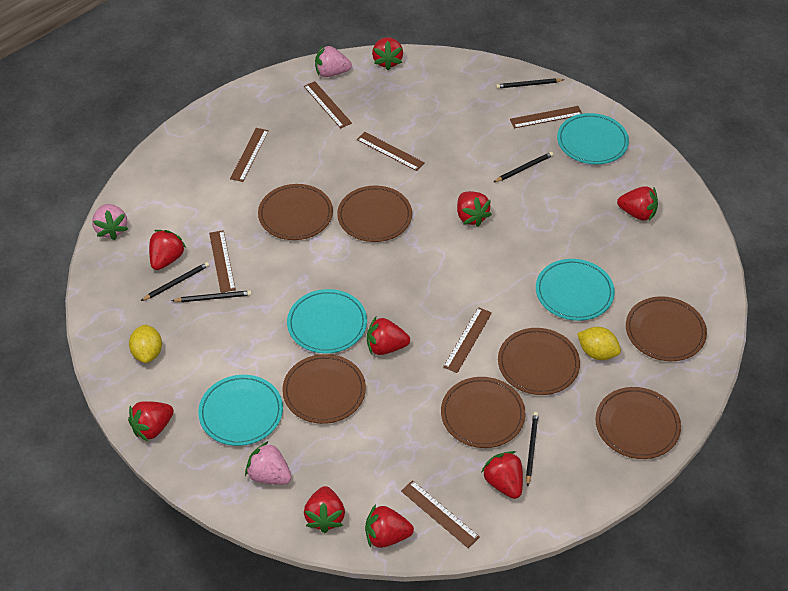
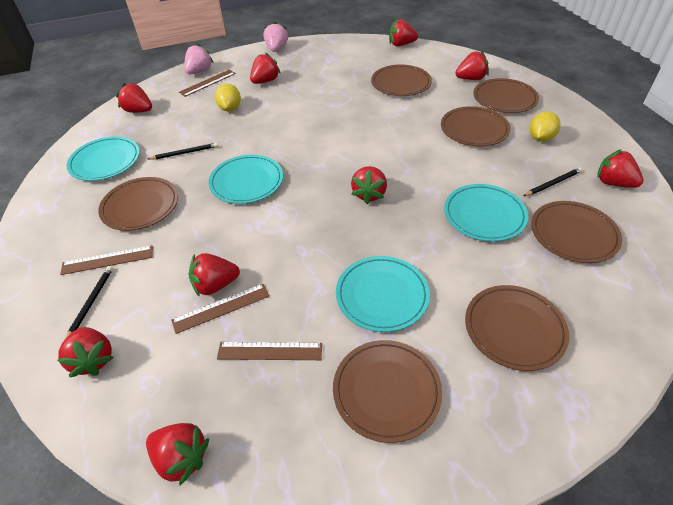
black pencil: [141,262,209,301] [172,290,252,302] [494,152,554,182] [496,78,564,89] [526,412,539,487] = 5 -> [65,266,113,339] [148,143,218,159] [524,168,582,196] = 3
brown ruler: [209,230,236,293] [230,128,269,182] [304,81,352,128] [357,132,425,171] [401,480,480,548] [443,307,492,373] [510,106,582,128] = 7 -> [60,246,153,275] [171,284,269,334] [179,70,236,97] [217,342,322,360] = 4
pink strawberry: [92,204,128,240] [245,441,292,485] [315,45,352,77] = 3 -> [184,43,214,74] [263,21,288,52] = 2

